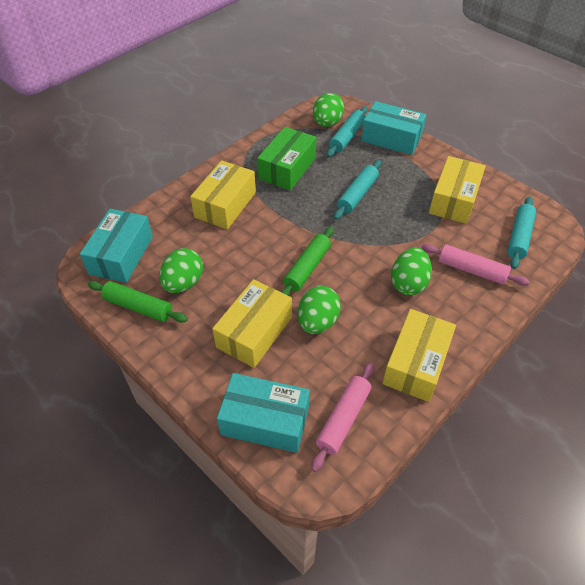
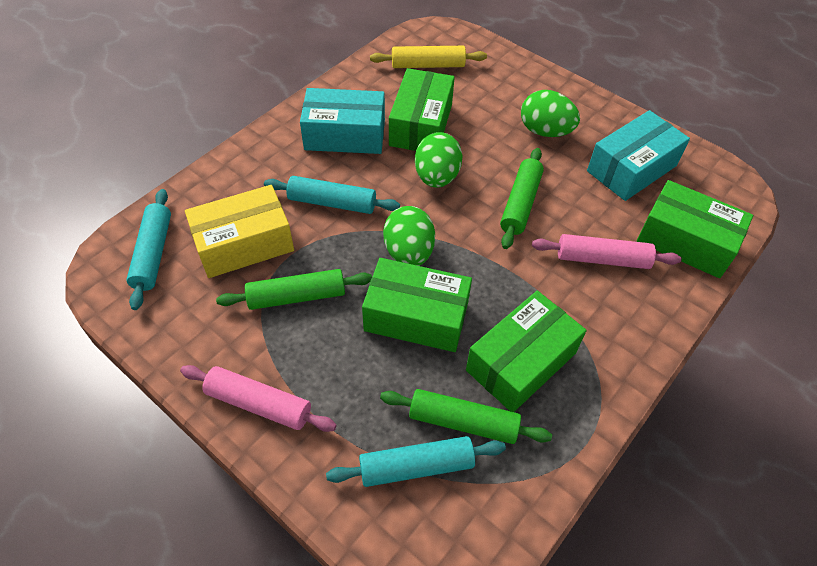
green box: [257,127,317,190] = 1 -> [362,258,472,352] [389,68,455,151] [466,291,587,412] [637,180,753,278] = 4
green egg: [159,248,203,293] [298,286,341,334] [313,93,344,127] [391,248,432,295] = 4 -> [383,206,435,266] [415,132,463,188] [521,90,580,137] = 3
green rolling pin: [88,281,188,323] [281,226,334,296] = 2 -> [216,269,372,310] [380,389,552,444] [500,148,544,249] = 3
turquoise box: [80,209,153,283] [217,373,310,453] [361,101,426,155] = 3 -> [300,88,385,154] [587,110,690,201] = 2
yellow box: [190,161,256,229] [212,279,292,368] [382,309,456,402] [429,156,486,224] = 4 -> [185,185,294,278] = 1
yellow rolling pin: none = 0 -> [370,46,487,68] = 1

